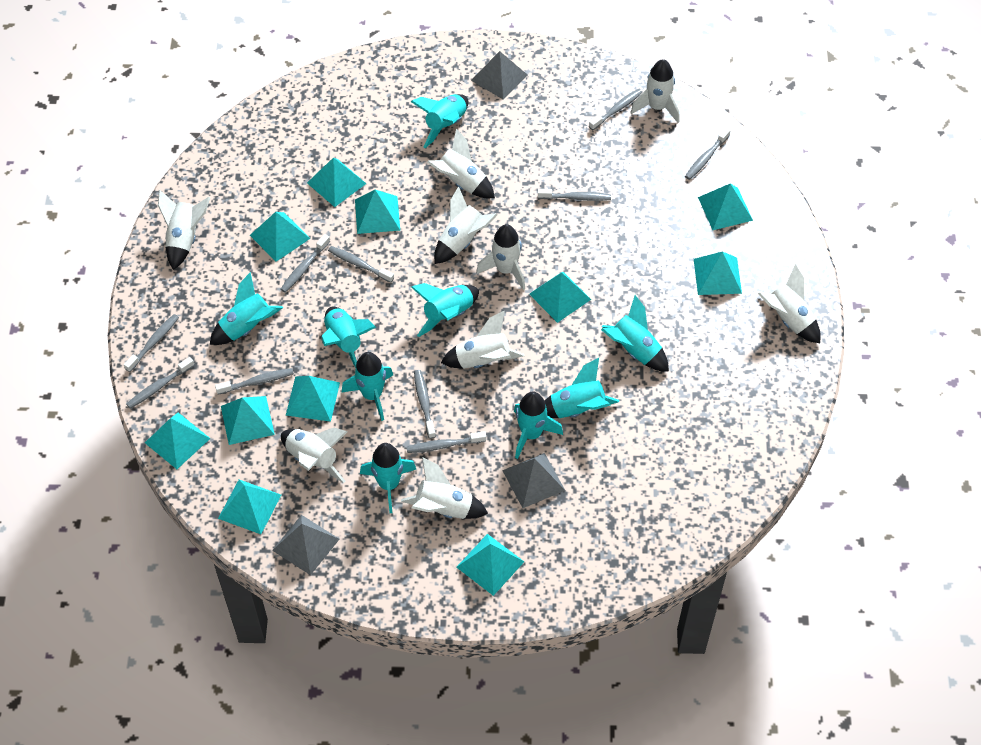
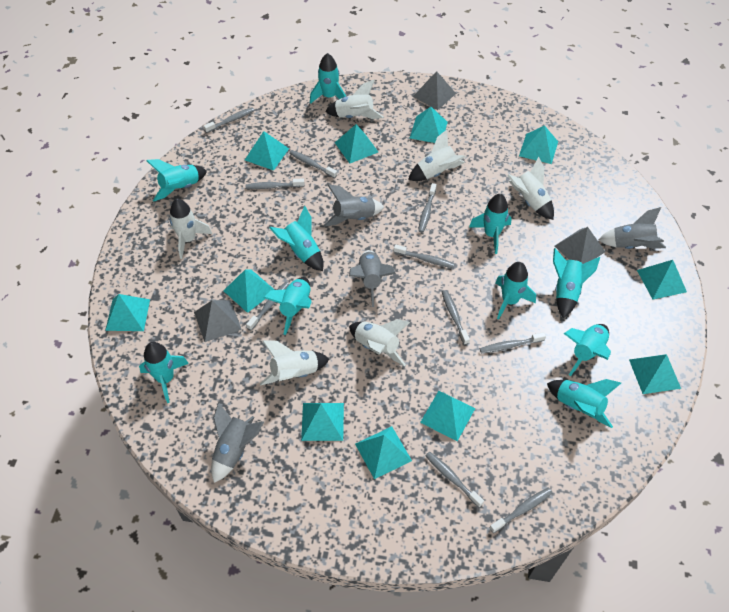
grey rocket: none = 0 -> [211,402,264,483] [324,184,384,226] [349,250,396,307] [598,207,666,249] = 4
turquoise rocket: [210,272,283,345] [321,306,376,368] [341,352,393,421] [360,443,416,513] [411,94,469,148] [411,283,479,337] [514,391,563,459] [544,358,619,418] [601,295,669,372] = 9 -> [139,342,189,403] [146,159,207,201] [264,277,312,335] [270,206,324,271] [310,53,346,104] [469,194,512,254] [495,262,536,320] [547,379,621,428] [553,248,600,318] [563,324,611,376] = 10
white rocket: [158,190,210,270] [281,428,347,483] [401,457,488,519] [427,129,495,198] [434,186,498,264] [441,311,524,369] [476,224,525,290] [630,59,679,123] [758,264,821,343] = 9 -> [169,199,212,259] [260,340,329,385] [325,80,384,119] [349,319,410,366] [408,130,465,181] [507,157,554,220] = 6

